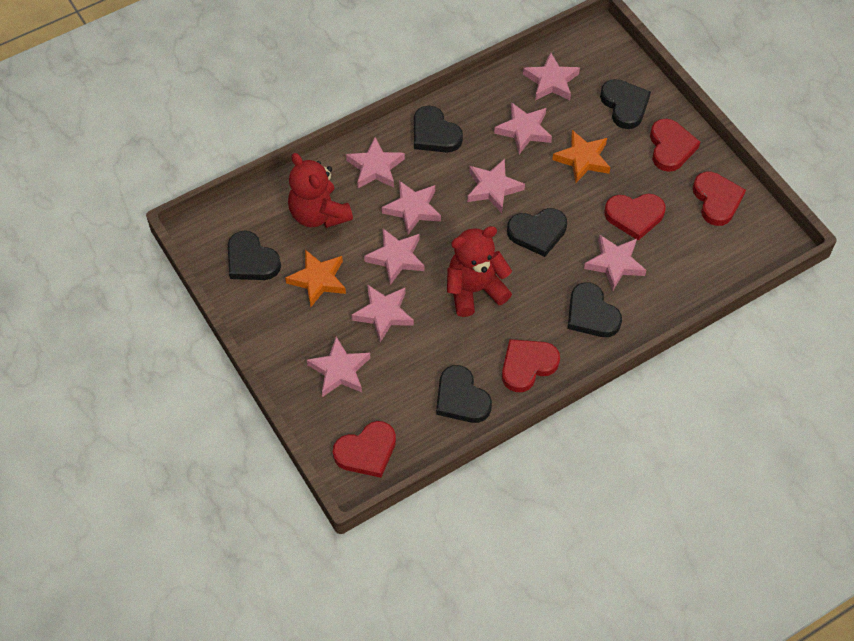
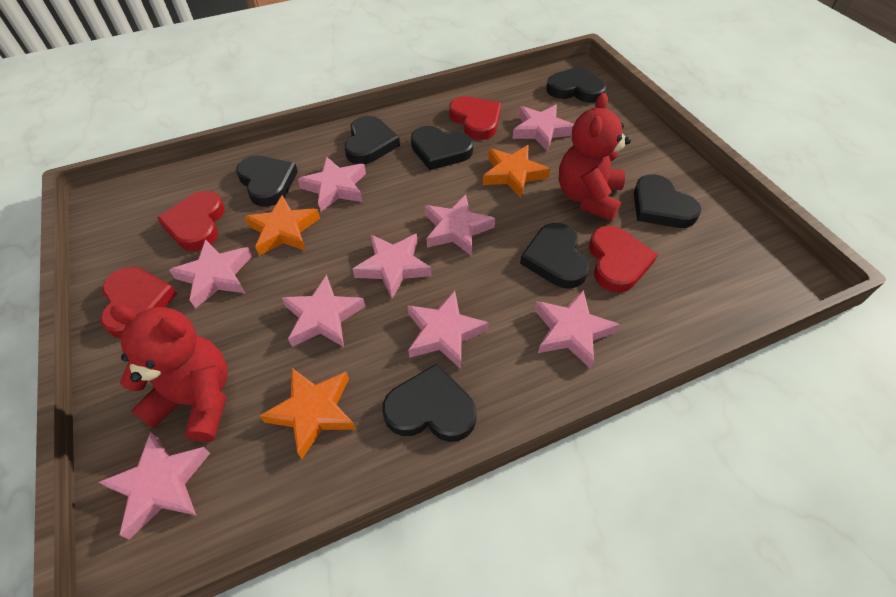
black heart: [228,231,281,280] [414,106,463,153] [436,365,492,423] [507,208,567,257] [568,282,622,337] [600,79,651,129] = 6 -> [236,156,298,207] [345,116,400,164] [382,363,477,442] [411,126,473,170] [520,223,589,289] [546,66,606,103] [634,174,701,228] = 7
orange star: [285,250,346,307] [552,130,611,183] = 2 -> [244,195,320,256] [260,368,356,459] [483,145,550,198] = 3
red heart: [333,421,396,478] [502,339,560,392] [604,193,666,241] [650,118,700,172] [693,172,746,226] = 5 -> [100,267,177,339] [157,191,225,251] [449,96,501,140] [589,226,658,293] = 4

